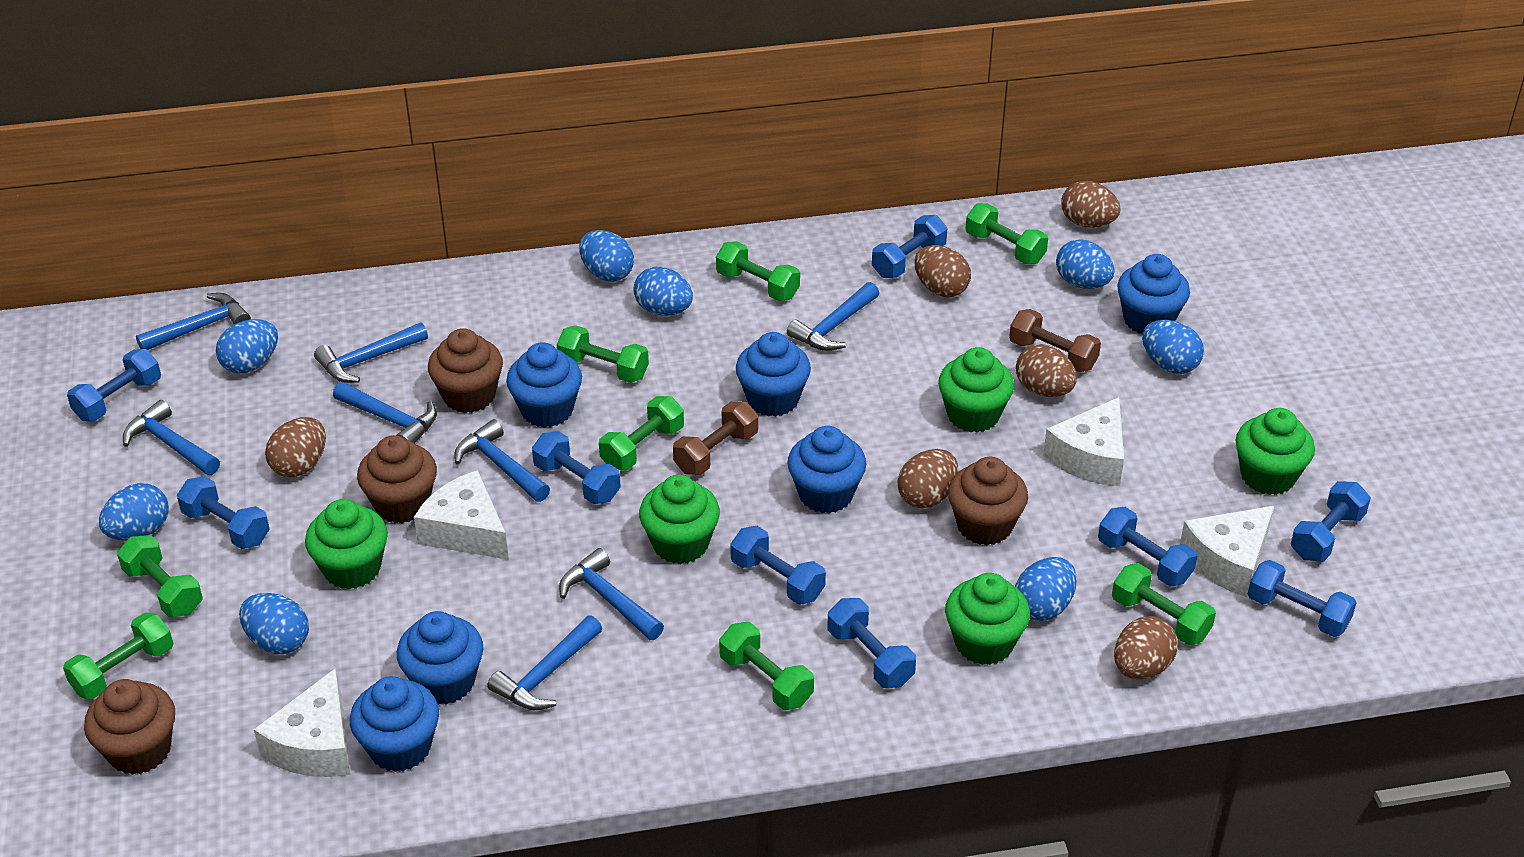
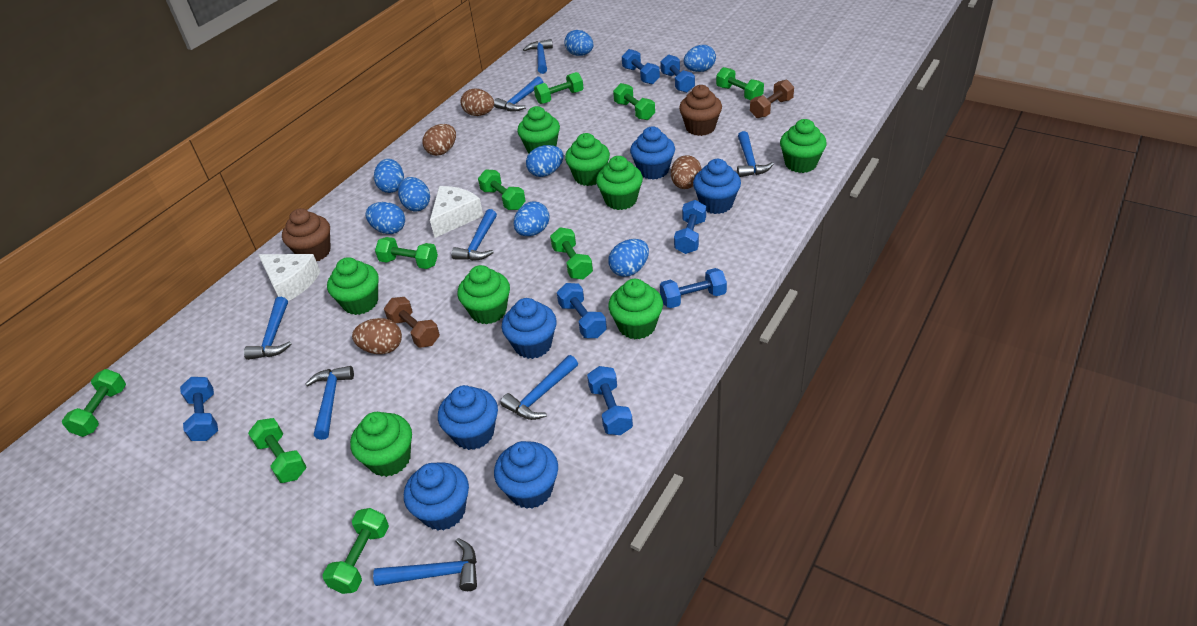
blue dumbbell: [67,349,161,421] [177,476,270,549] [532,431,621,504] [730,526,826,605] [828,598,916,688] [872,215,947,278] [1098,507,1197,586] [1248,560,1357,637] [1291,481,1371,561] = 9 -> [180,377,218,441] [557,283,607,338] [587,366,633,435] [622,49,660,84] [660,54,695,93] [660,268,727,308] [674,200,706,254] = 7
brown cupcake: [84,679,175,775] [357,435,437,523] [428,328,503,413] [948,457,1028,545] = 4 -> [282,208,331,262] [679,85,722,136] = 2
brown egg: [265,417,326,477] [898,449,958,508] [914,245,971,297] [1016,344,1077,397] [1061,181,1121,228] [1114,616,1178,679] = 6 -> [352,318,402,354] [423,124,456,156] [461,89,494,116] [671,155,702,189] = 4
green cupcake: [305,499,388,589] [639,475,720,564] [938,347,1014,433] [945,573,1030,665] [1236,408,1315,495] = 5 -> [327,257,379,315] [350,412,412,477] [458,265,510,324] [517,106,560,153] [565,133,610,186] [596,156,643,210] [608,279,663,339] [780,119,827,173] = 8
green dumbbell: [63,612,173,700] [117,535,203,617] [557,325,649,383] [599,396,684,470] [716,241,800,301] [719,622,814,710] [965,203,1048,264] [1112,563,1216,645] = 8 -> [62,369,126,437] [248,418,307,483] [322,508,389,594] [375,237,438,269] [478,169,526,210] [534,72,583,104] [550,228,593,279] [613,83,655,120] [716,67,764,100] = 9
white cheese: [254,669,351,777] [414,470,509,560] [1043,397,1124,486] [1180,506,1274,597] = 4 -> [258,254,320,301] [430,186,483,238] = 2

